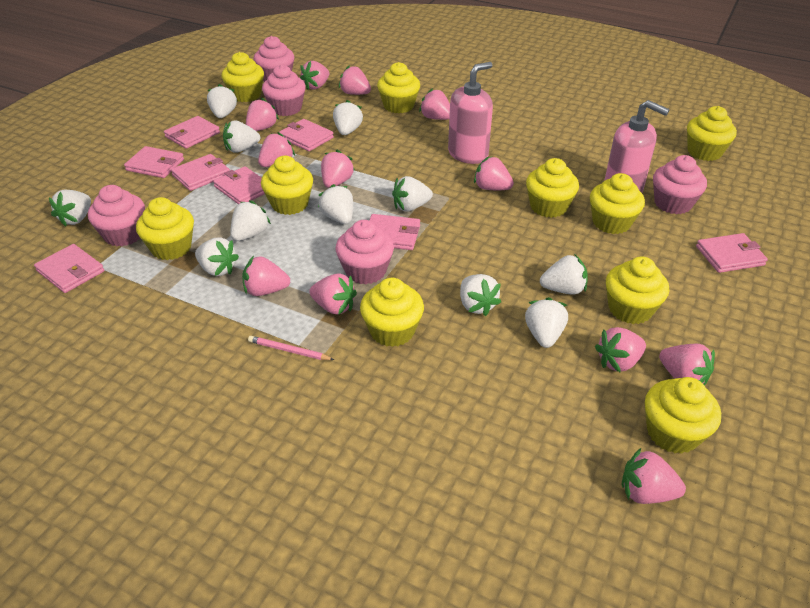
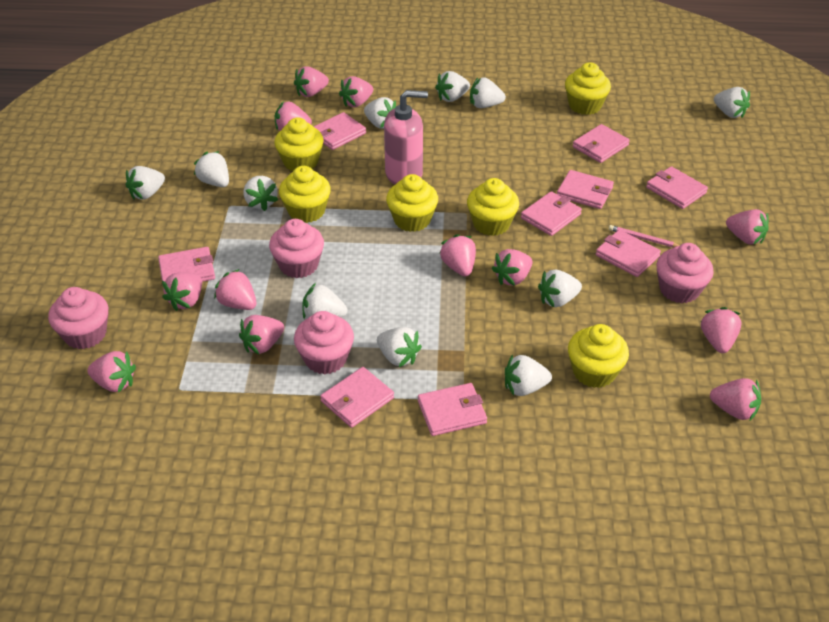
pink cupcake: [88,185,145,246] [254,36,294,82] [262,65,306,116] [336,220,394,284] [653,155,707,214] = 5 -> [48,287,108,349] [269,219,324,278] [294,311,354,374] [656,243,714,304] = 4
pink soap dispenser: [448,62,493,164] [604,100,670,193] = 2 -> [384,90,428,185] = 1
pink wallet: [34,244,105,293] [124,146,184,178] [164,116,220,149] [171,154,230,191] [213,166,265,204] [279,119,334,151] [369,214,420,250] [696,233,768,273] = 8 -> [158,247,215,282] [314,112,366,150] [320,367,394,428] [418,383,487,436] [521,191,582,236] [557,170,614,209] [573,124,630,163] [596,229,661,277] [646,166,708,209] = 9
yellow cupcake: [136,197,194,260] [221,52,264,102] [261,156,313,215] [360,278,424,347] [377,62,420,113] [526,158,579,218] [590,173,645,234] [606,256,669,324] [645,377,721,454] [687,106,737,161] = 10 -> [275,118,324,171] [279,166,331,223] [386,174,438,232] [467,178,519,236] [565,62,611,115] [568,324,629,388] = 6

